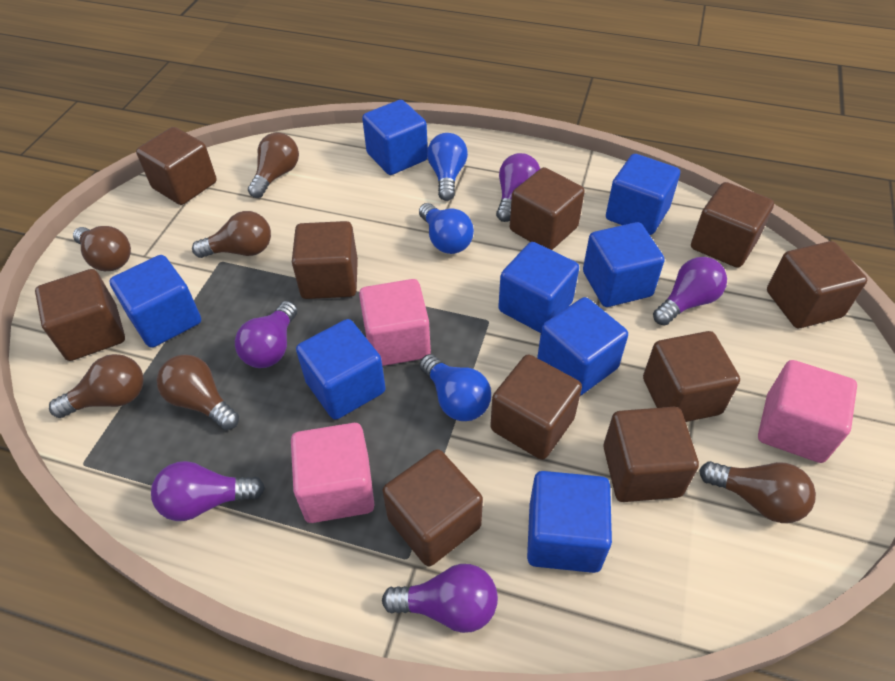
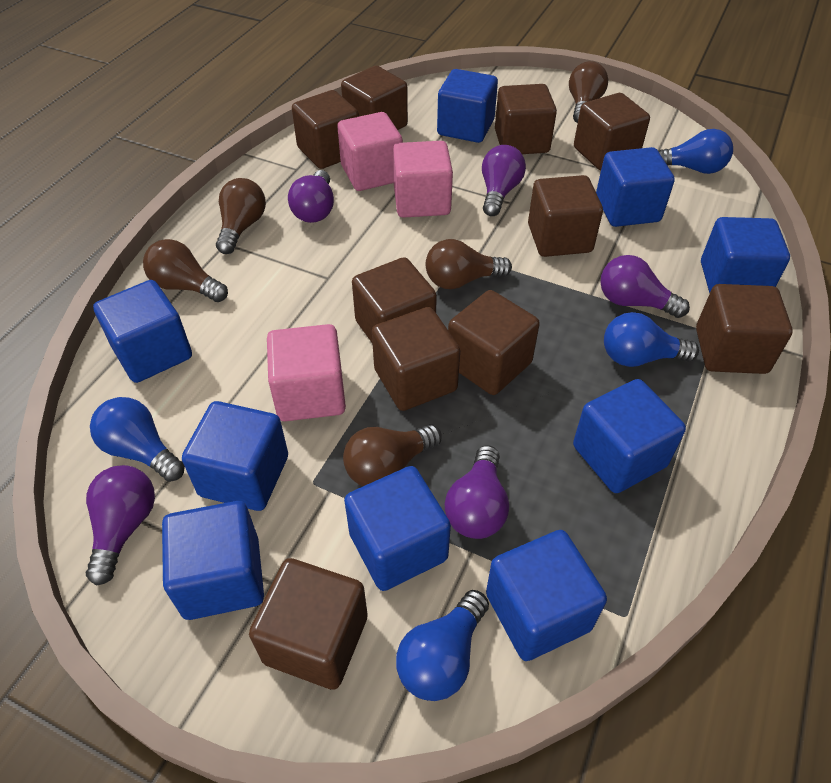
blue cube: [109,255,201,348] [296,319,386,420] [362,100,428,175] [498,242,579,333] [527,471,612,573] [537,297,628,396] [583,222,665,307] [606,154,680,235] = 8 -> [93,280,192,383] [162,501,264,620] [182,401,288,511] [344,466,451,591] [437,69,498,143] [486,530,607,661] [573,379,686,493] [596,147,675,227] [701,217,790,293] = 9
blue light bulb: [419,203,474,254] [420,354,491,421] [427,133,468,201] = 3 -> [90,397,185,482] [396,590,489,701] [604,312,699,367] [658,129,733,174] = 4
brown light bulb: [49,354,144,418] [73,226,131,271] [157,354,239,430] [192,211,271,258] [248,133,299,198] [699,461,816,523] = 6 -> [143,239,228,302] [216,178,266,254] [343,424,442,486] [426,239,512,289] [569,61,608,123] = 5

